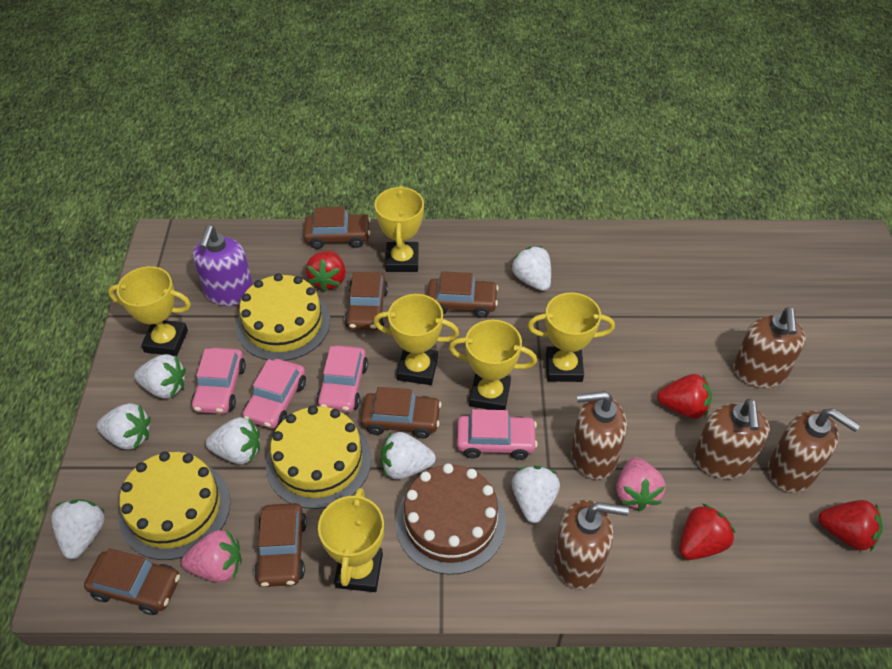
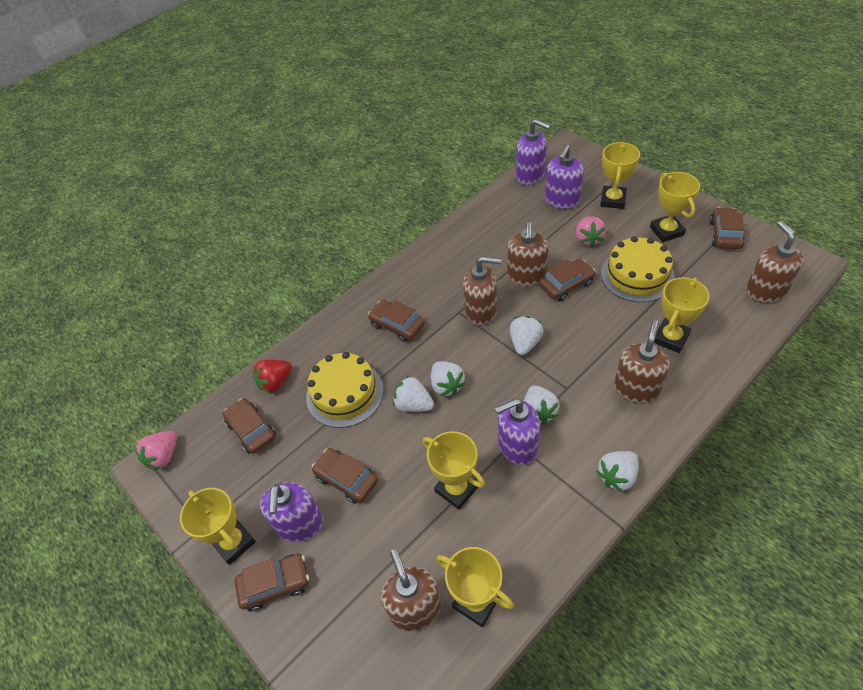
brown cake: [396,464,506,575] = 1 -> none = 0
pink car: [191,348,246,414] [243,359,306,429] [317,345,368,412] [457,409,538,460] = 4 -> none = 0
purple soap dispenser: [193,225,253,306] = 1 -> [260,482,323,542] [495,398,540,465] [516,119,551,185] [545,145,584,209] = 4
red strawberry: [306,250,346,292] [657,374,712,419] [680,504,736,560] [818,500,883,551] = 4 -> [252,360,292,393] = 1
white strawberry: [51,499,105,559] [97,403,151,450] [134,354,186,398] [206,417,260,464] [381,432,436,479] [511,246,551,291] [511,466,560,523] = 7 -> [393,375,434,412] [431,361,466,396] [510,316,544,355] [524,385,560,425] [596,451,639,492] = 5
yellow cake: [119,452,231,560] [236,273,330,361] [266,405,372,509] = 3 -> [306,352,384,428] [601,236,675,302] = 2

